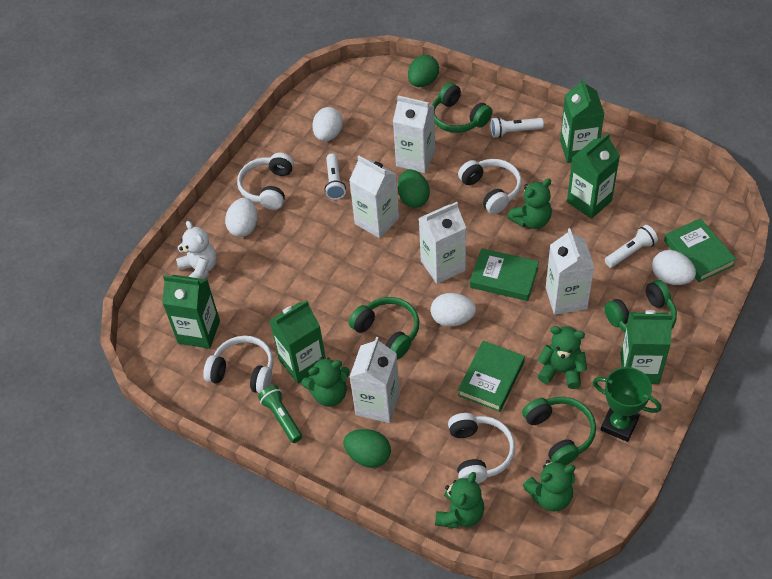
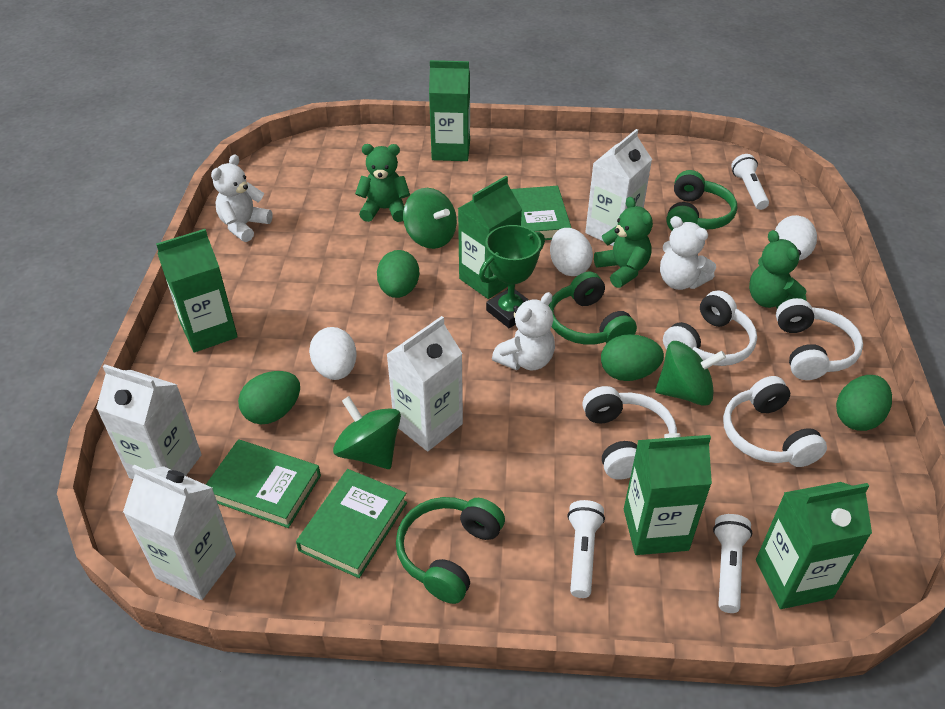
green egg: [343,429,391,468] [398,169,430,208] [408,55,439,87] = 3 -> [238,371,300,424] [377,250,419,298] [601,334,664,381] [836,375,892,431] = 4
green flashlight: [258,385,302,443] = 1 -> none = 0
green headphones: [349,297,419,360] [431,82,493,133] [522,397,596,465] [604,280,677,333] = 4 -> [396,497,505,604] [548,271,637,345] [666,170,737,230] = 3
green spinning top: none = 0 -> [333,396,401,469] [403,188,457,249] [655,341,726,406] = 3
green teddy bear: [301,357,350,407] [435,472,484,529] [507,179,552,229] [523,460,576,511] [538,326,587,389] = 5 -> [355,144,410,222] [594,197,653,288] [749,230,807,309] = 3
white carton: [349,156,399,238] [350,337,400,423] [393,96,435,173] [419,202,466,284] [546,228,594,315] = 5 -> [96,364,202,479] [123,465,236,600] [386,316,463,451] [585,129,652,246] = 4
white egg: [225,198,258,237] [312,107,343,141] [431,293,476,327] [652,250,696,285] = 4 -> [309,327,356,380] [550,228,593,276] [775,215,817,260] = 3
white teddy bear: [176,221,217,279] = 1 -> [211,155,273,242] [492,292,555,370] [660,216,716,290] = 3

